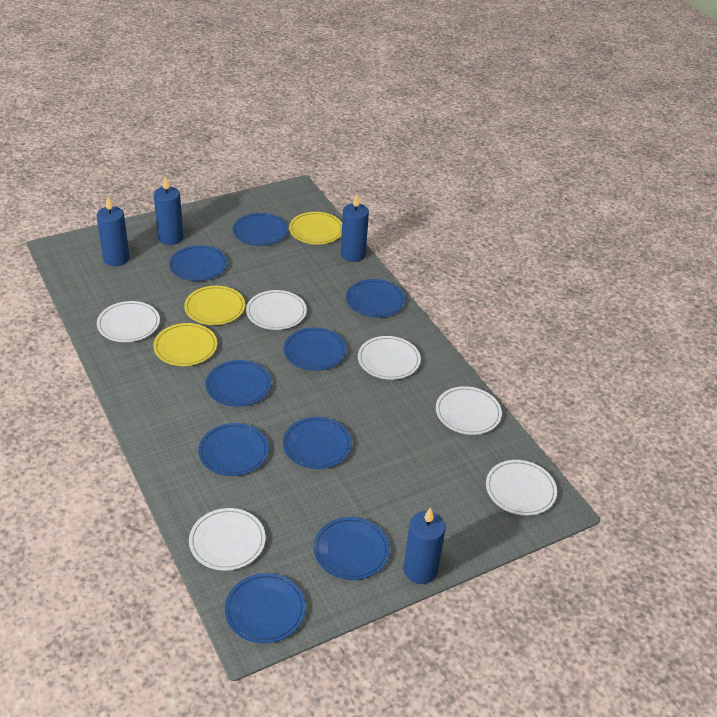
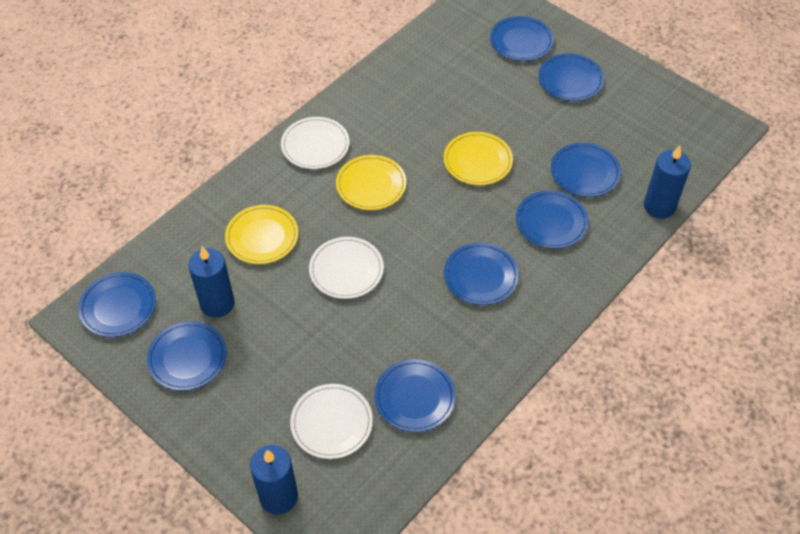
blue candle: [97,197,129,266] [154,177,183,245] [341,194,369,262] [403,507,446,584] = 4 -> [188,246,235,318] [250,445,298,514] [644,145,691,219] = 3
blue plate: [169,245,227,281] [198,423,269,476] [205,360,271,407] [225,573,306,643] [233,213,288,246] [283,417,352,469] [284,328,347,371] [314,517,390,580] [346,279,405,318] = 9 -> [78,272,156,337] [147,321,227,391] [374,359,456,432] [444,243,519,305] [490,16,554,61] [516,190,589,249] [538,53,604,101] [551,143,621,197] = 8
white plate: [97,301,160,342] [189,508,266,571] [246,290,307,330] [358,336,421,380] [436,386,502,435] [486,460,557,516] = 6 -> [281,117,350,169] [290,384,373,459] [309,237,384,299] = 3

